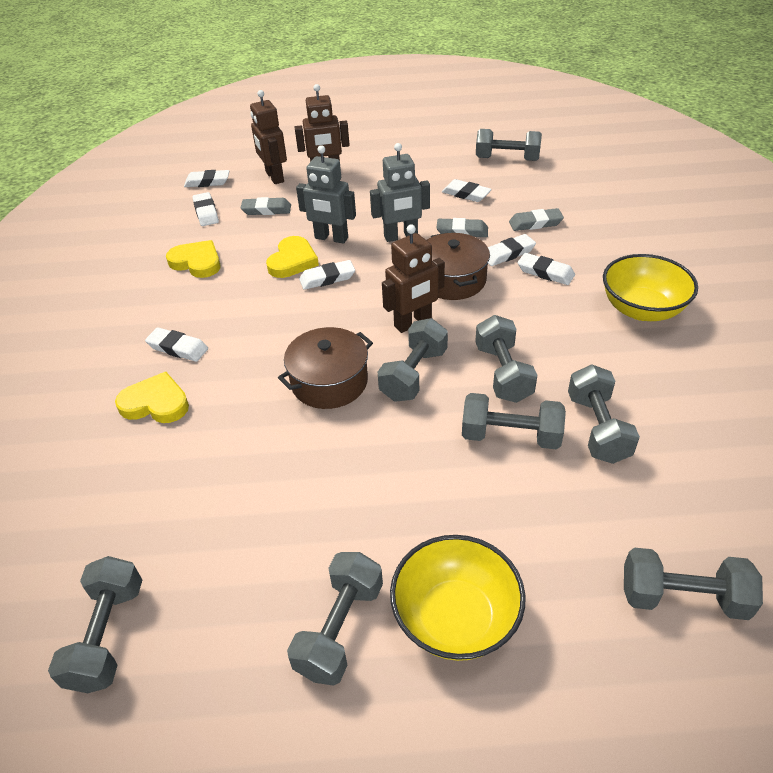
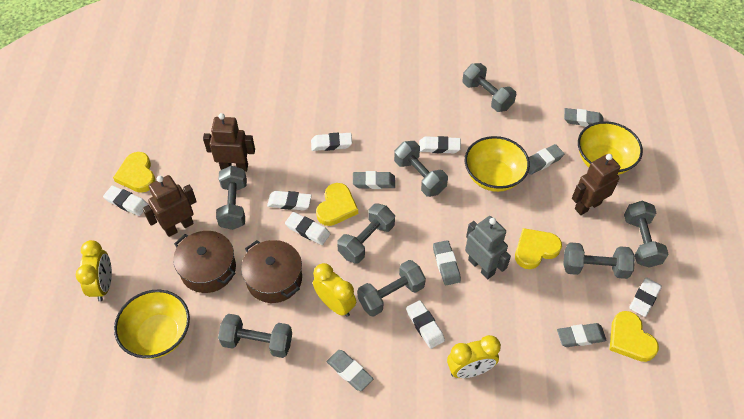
grey eraser: [241,197,291,215] [436,218,488,237] [509,208,564,231] = 3 -> [327,350,373,391] [353,171,395,189] [433,240,461,285] [528,144,564,175] [557,323,607,347] [564,108,604,127] = 6
grey robot: [296,145,356,244] [370,143,430,242] = 2 -> [465,216,511,279] = 1
yellow bowl: [390,535,526,661] [603,254,698,321] = 2 -> [114,290,190,359] [465,136,530,192] [578,121,643,175] = 3
yellow clock: none = 0 -> [76,240,112,302] [313,263,356,317] [447,335,501,378] = 3
yellow heart: [115,372,189,423] [166,240,221,278] [266,236,319,278] = 3 -> [113,152,156,193] [316,183,358,226] [515,228,562,269] [610,311,659,362] = 4

